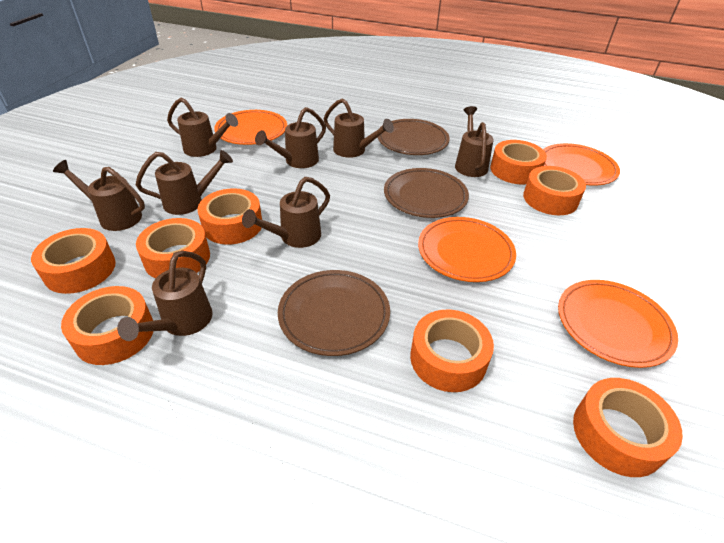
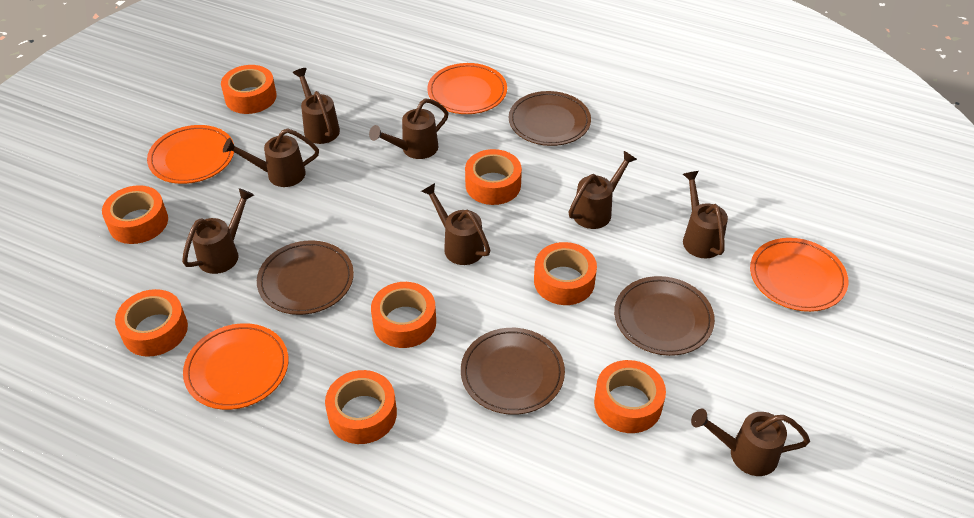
brown plate: [278,270,390,356] [377,119,450,155] [384,168,469,218] = 3 -> [257,240,354,315] [461,328,565,415] [509,91,591,146] [614,276,715,356] = 4

